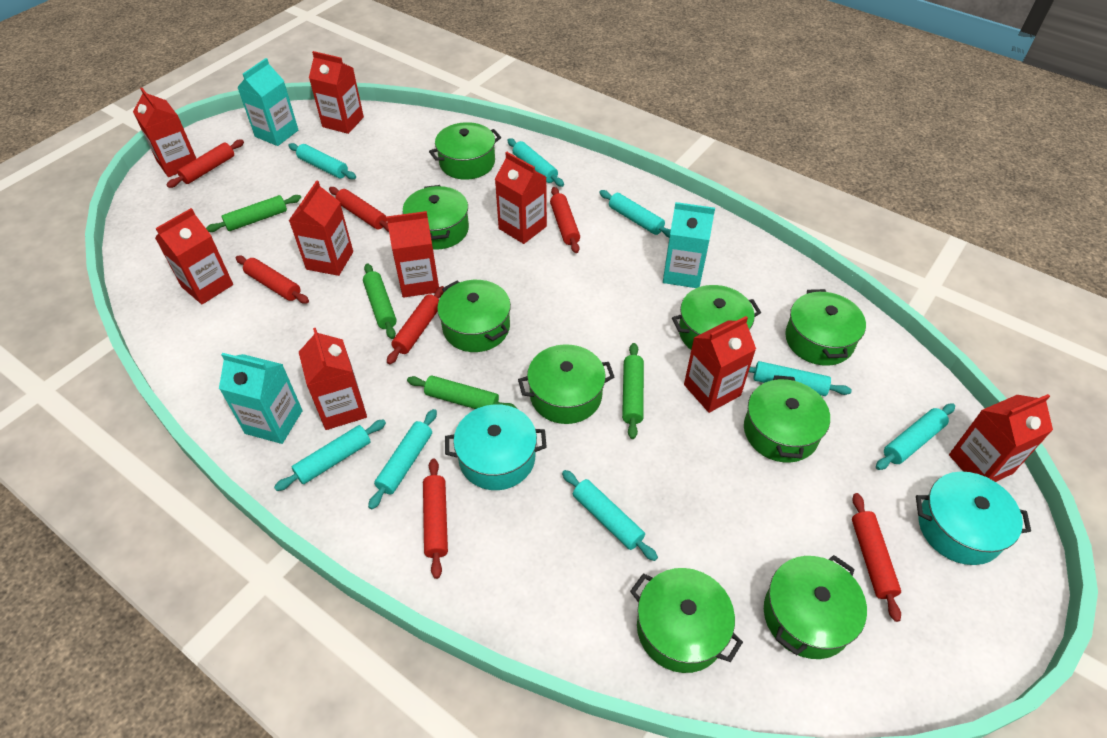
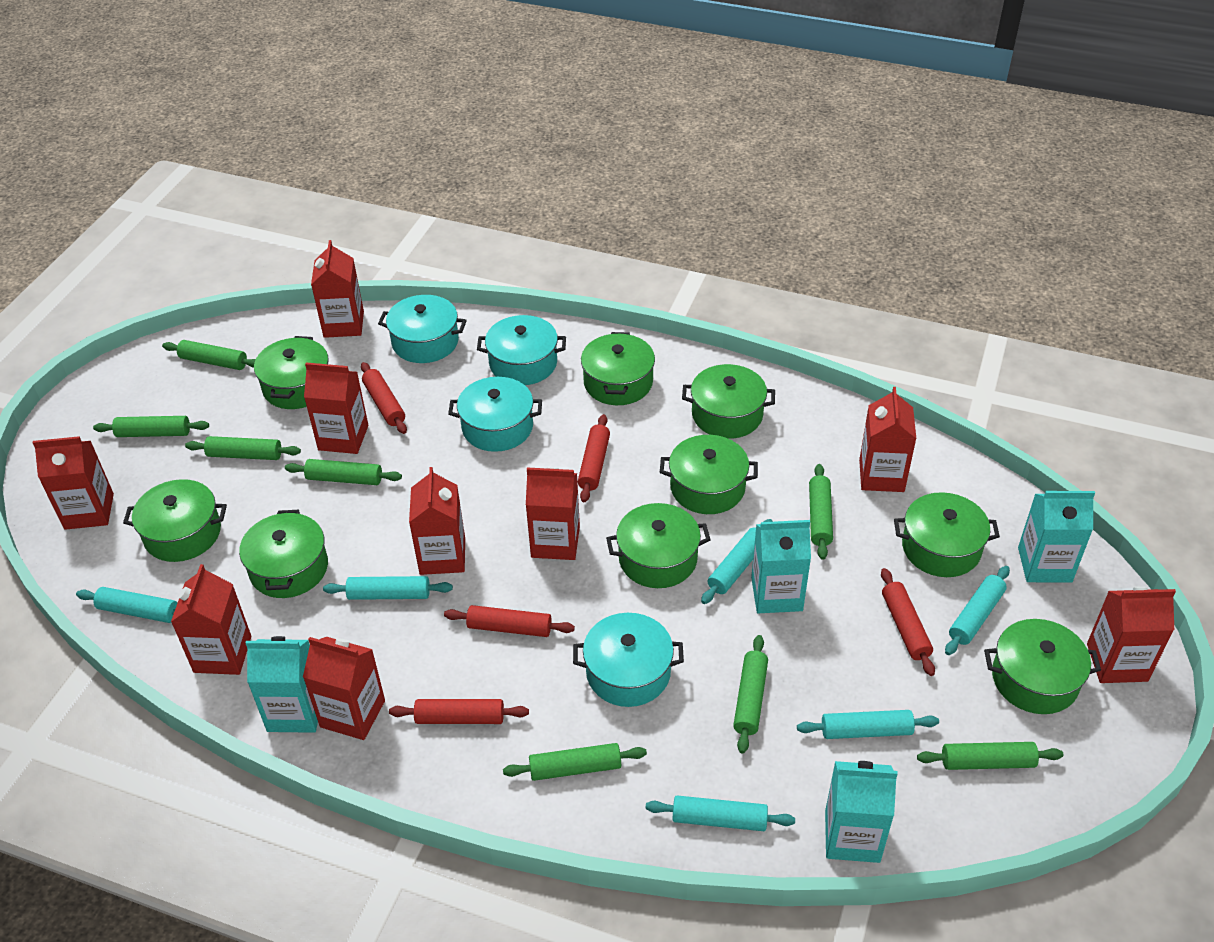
green rolling pin: [206,195,301,232] [363,263,397,339] [407,375,517,409] [622,343,644,439] = 4 -> [93,416,209,437] [162,340,256,370] [185,436,301,460] [285,459,402,485] [503,743,647,781] [733,635,768,753] [809,464,833,560] [917,742,1064,770] = 8
red rolling pin: [167,140,244,188] [236,256,309,303] [329,187,389,232] [387,286,444,364] [423,459,448,579] [550,187,580,253] [852,493,901,622] = 7 -> [361,362,407,434] [389,699,529,724] [444,605,575,637] [578,414,610,502] [881,568,935,676] = 5
turquoise carton: [219,353,303,444] [237,58,298,146] [663,202,715,288] = 3 -> [246,636,318,733] [751,520,811,613] [825,761,898,863] [1018,491,1095,583] = 4
turquoise pot: [445,404,547,490] [916,471,1031,565] = 2 -> [378,295,467,363] [448,377,542,452] [477,315,566,385] [573,613,684,707] = 4
turquoise rolling pin: [274,419,386,491] [288,143,356,179] [368,409,437,509] [507,138,564,187] [562,470,658,561] [599,190,671,238] [749,361,852,396] [876,403,955,470] = 8 -> [76,587,177,623] [323,576,453,600] [646,796,795,831] [701,519,773,604] [797,710,939,739] [945,566,1010,655] = 6

